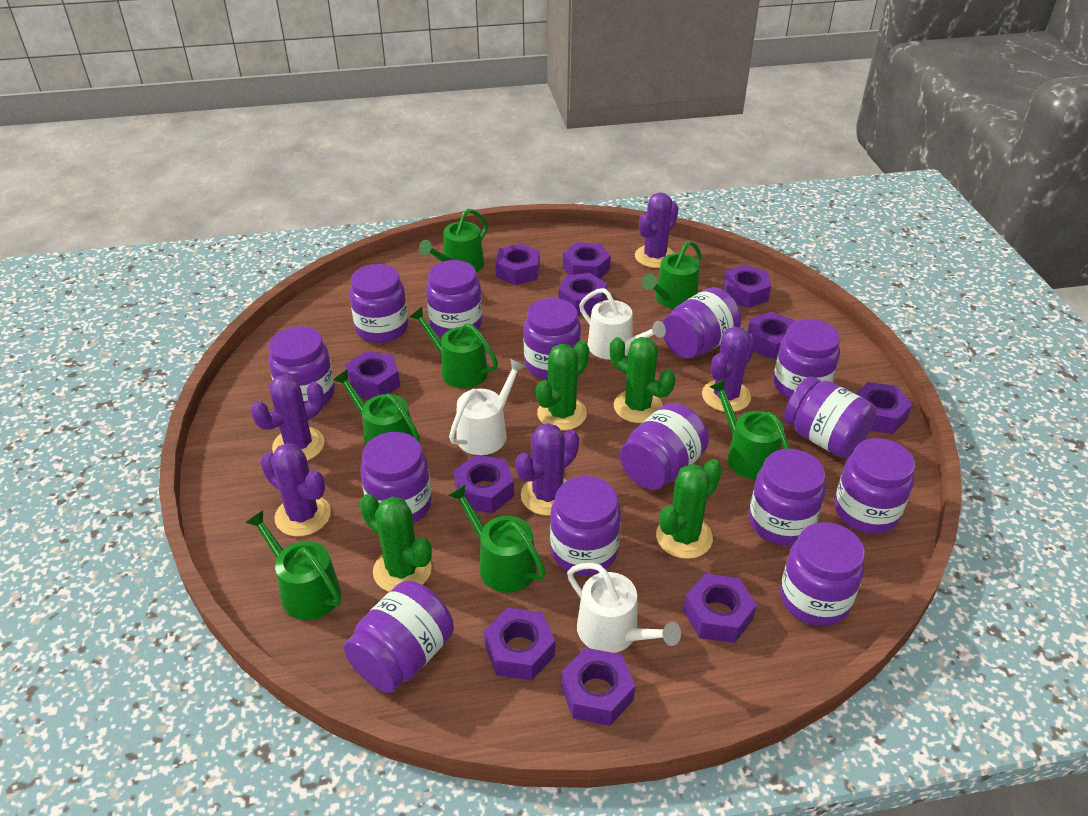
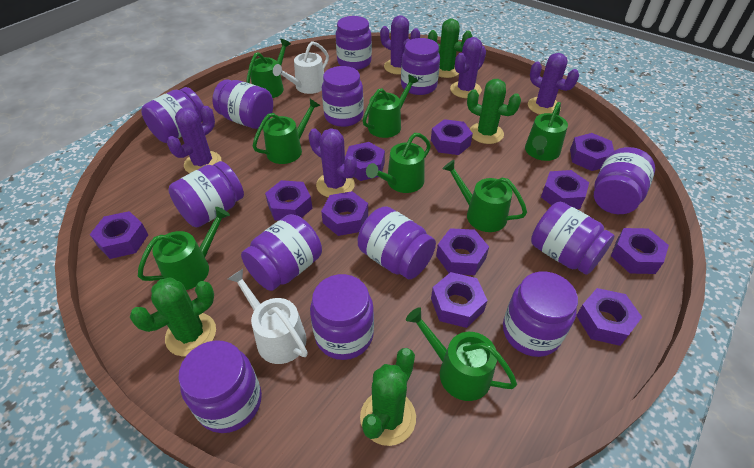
green watering can: [245,510,341,620] [333,369,420,446] [410,307,498,388] [419,209,488,272] [448,484,546,593] [642,241,702,309] [710,379,790,479] = 7 -> [138,207,230,290] [246,39,291,98] [253,99,320,164] [363,74,418,138] [366,133,431,193] [406,307,517,401] [442,160,527,232] [525,102,568,161] = 8
purple jar: [268,326,335,405] [344,581,454,693] [349,264,408,343] [360,432,432,523] [426,260,482,336] [524,298,581,380] [550,476,621,575] [620,403,709,490] [663,287,741,359] [749,449,826,545] [773,319,840,399] [780,522,865,626] [784,377,877,458] [834,438,915,534] = 14 -> [141,87,204,143] [168,161,244,227] [178,340,262,433] [212,79,273,129] [241,214,322,291] [310,274,374,360] [322,66,364,127] [336,16,372,70] [358,206,436,279] [401,38,440,95] [503,272,578,357] [531,202,615,275] [594,147,655,214] = 13
white watering can: [449,359,526,455] [567,563,681,653] [579,288,666,360] = 3 -> [228,269,307,364] [273,41,329,94] = 2

